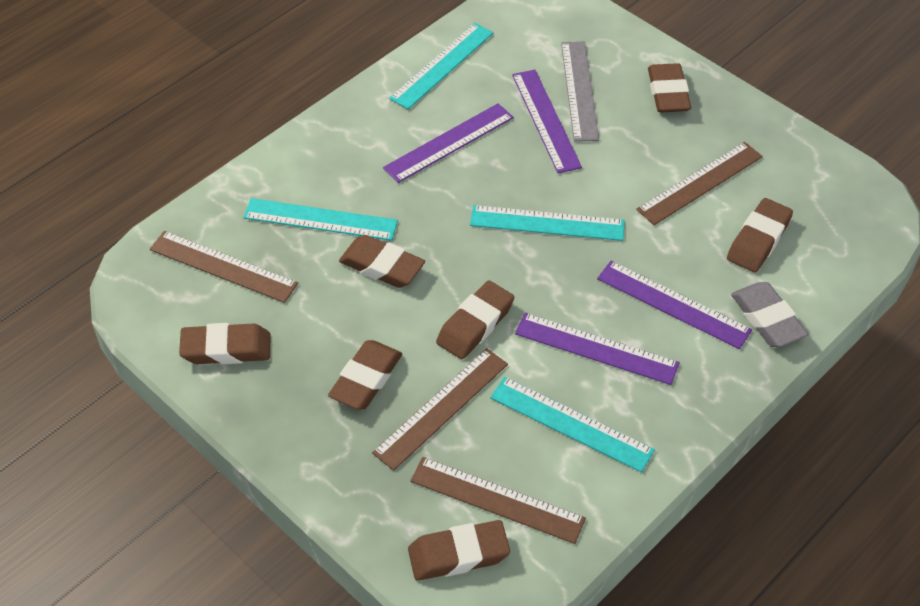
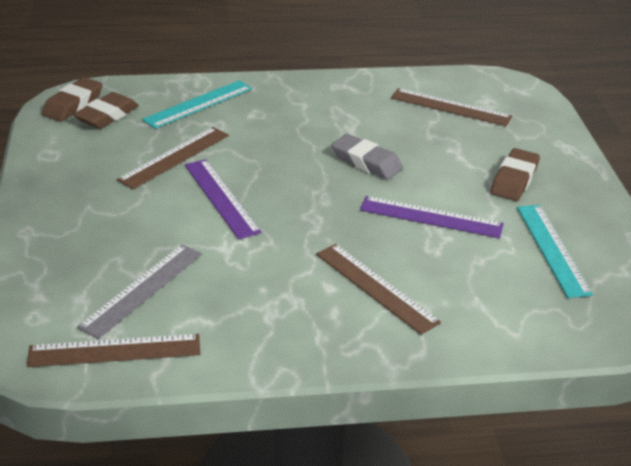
brown eraser: [179,323,271,364] [328,340,402,410] [339,235,425,288] [408,520,510,581] [436,280,514,359] [648,63,691,113] [727,198,793,272] = 7 -> [42,77,103,122] [73,92,139,129] [491,148,540,201] = 3
purple ruler: [383,103,514,183] [512,70,582,173] [515,313,680,385] [597,261,752,349] = 4 -> [185,159,262,239] [360,196,504,238] = 2
turquoise ruler: [243,198,398,241] [389,23,493,109] [470,205,625,241] [490,377,655,472] = 4 -> [142,80,252,129] [517,205,593,298] = 2

